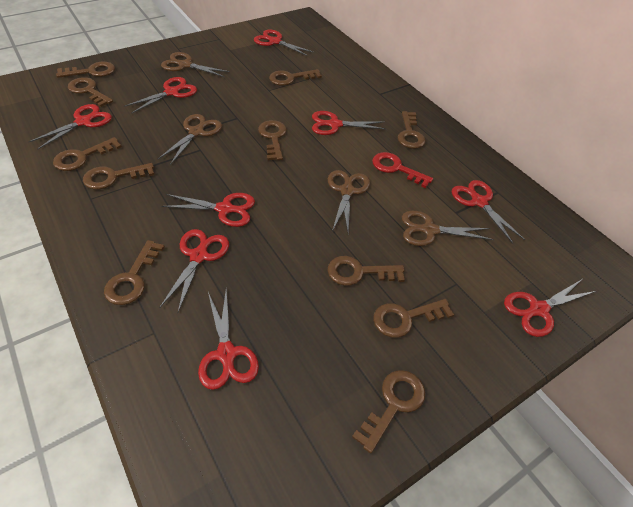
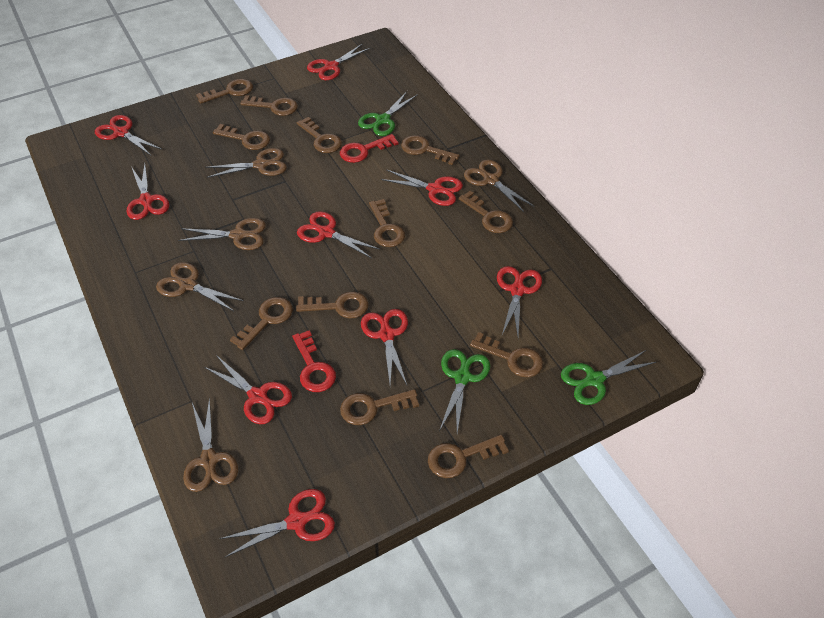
brown key: [53,137,122,171] [56,62,115,78] [68,77,113,107] [83,163,154,189] [104,240,165,305] [258,120,287,160] [269,69,322,86] [327,256,405,286] [352,370,425,454] [373,299,454,338] [398,111,426,149] = 11 -> [196,79,253,104] [213,124,270,150] [230,297,293,350] [240,95,298,116] [296,292,369,319] [297,117,342,153] [340,389,419,425] [369,199,405,247] [401,135,459,165] [428,435,509,478] [459,191,513,233] [470,332,543,377] = 12
brown scissors: [158,114,222,165] [161,52,230,77] [328,170,370,232] [402,211,494,246] = 4 -> [156,262,244,311] [178,218,266,250] [183,397,238,492] [206,148,287,178] [464,159,534,212] = 5
green scissors: none = 0 -> [358,91,418,136] [439,349,490,433] [561,350,656,405] = 3
red key: [372,152,433,188] = 1 -> [292,330,336,392] [340,134,399,163] = 2

